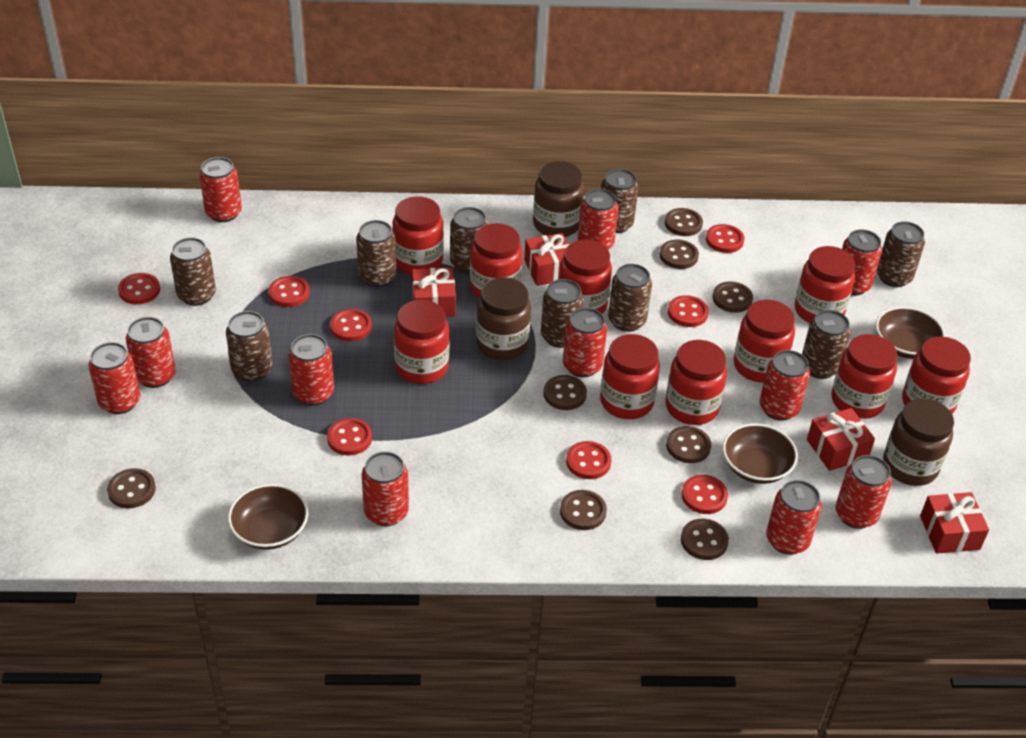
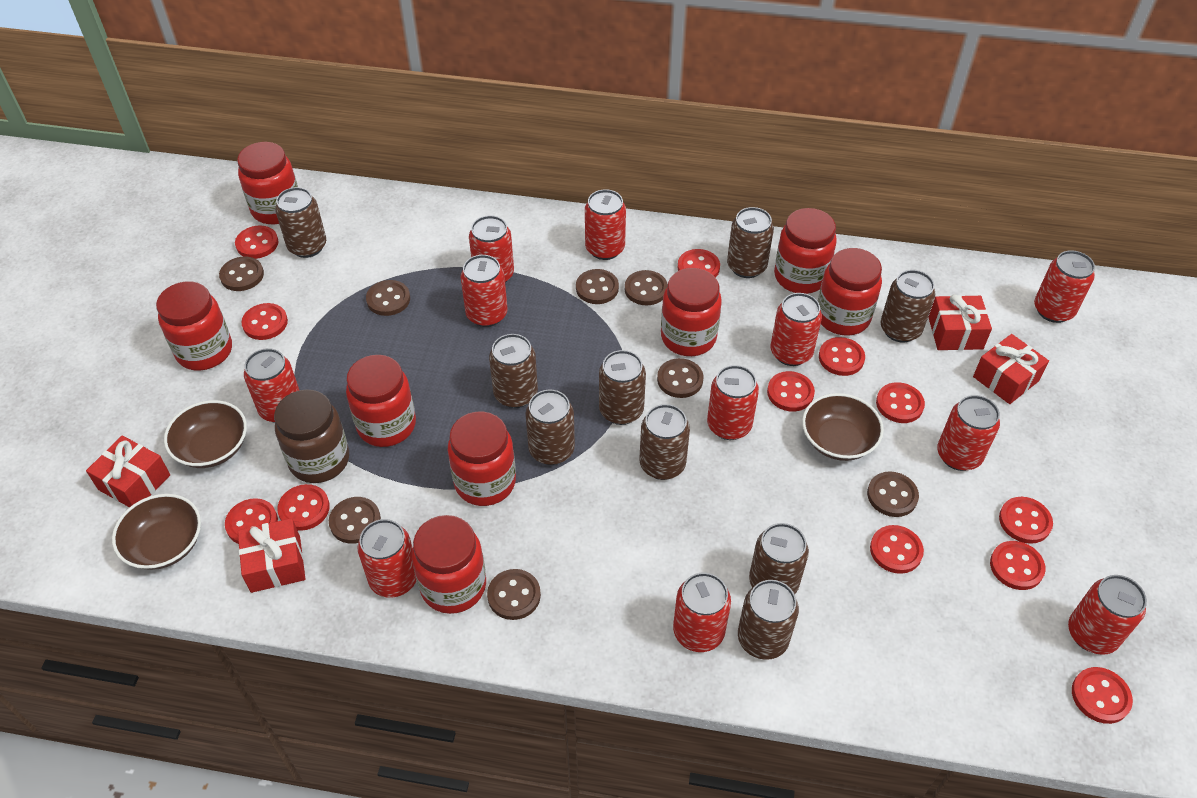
brown jar: [476,277,531,360] [533,161,584,237] [883,398,954,486] = 3 -> [274,389,349,483] = 1
red button: [118,273,160,304] [269,276,310,307] [327,418,372,455] [330,309,372,342] [566,441,611,479] [668,295,709,327] [681,475,728,514] [706,224,745,253] = 8 -> [225,498,278,544] [235,226,278,259] [241,303,288,340] [277,484,330,531] [678,249,720,278] [767,371,815,411] [819,337,865,376] [870,525,924,574] [876,382,925,423] [990,541,1046,590] [999,497,1053,544] [1072,667,1133,724] = 12
red jar: [392,196,444,275] [394,300,449,384] [470,223,523,298] [558,240,612,314] [600,334,660,419] [666,340,727,425] [734,300,795,383] [795,246,855,323] [831,334,898,419] [902,336,971,414] = 10 -> [156,282,232,371] [237,142,298,224] [346,355,416,447] [412,515,486,614] [448,412,516,506] [661,268,722,356] [774,208,837,294] [818,248,882,336] = 8

